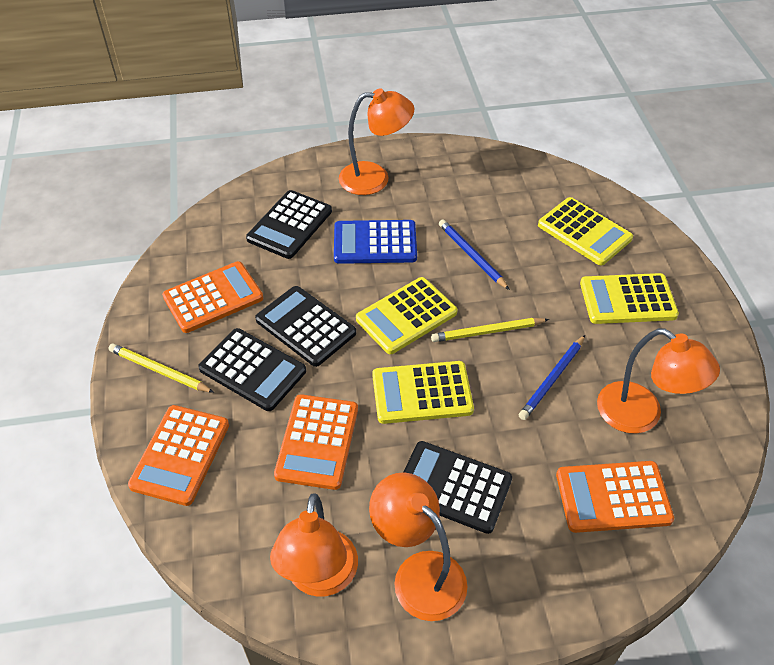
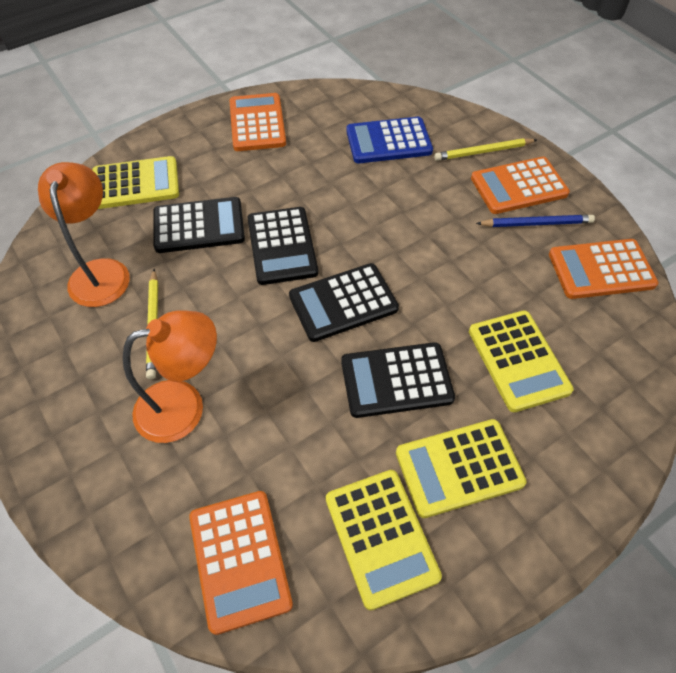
blue pencil: [439,219,510,290] [519,335,585,420] = 2 -> [476,215,595,227] = 1
orange lamp: [270,493,358,597] [339,88,414,195] [369,472,467,621] [597,328,720,434] = 4 -> [38,162,130,307] [123,311,217,443] = 2

